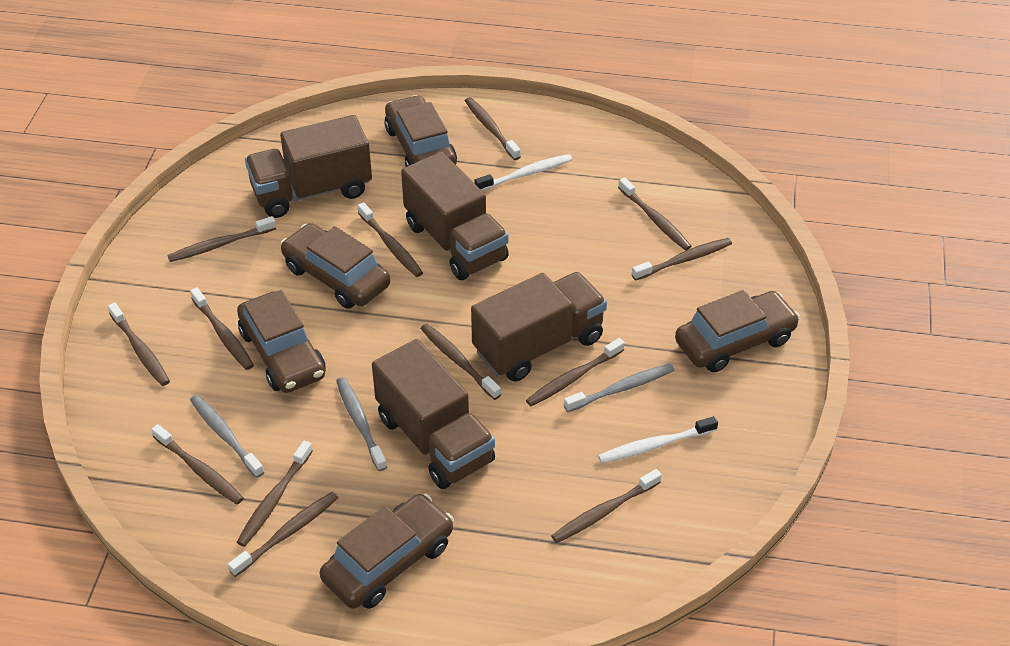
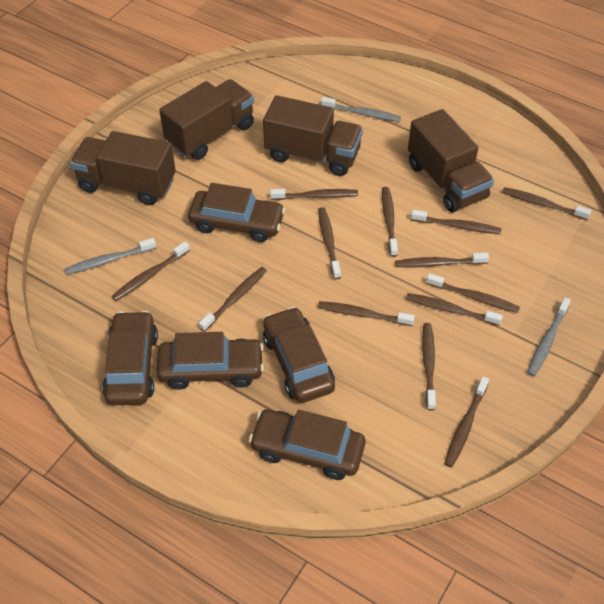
white toothbrush: [474,154,573,191] [598,416,718,463] = 2 -> none = 0

